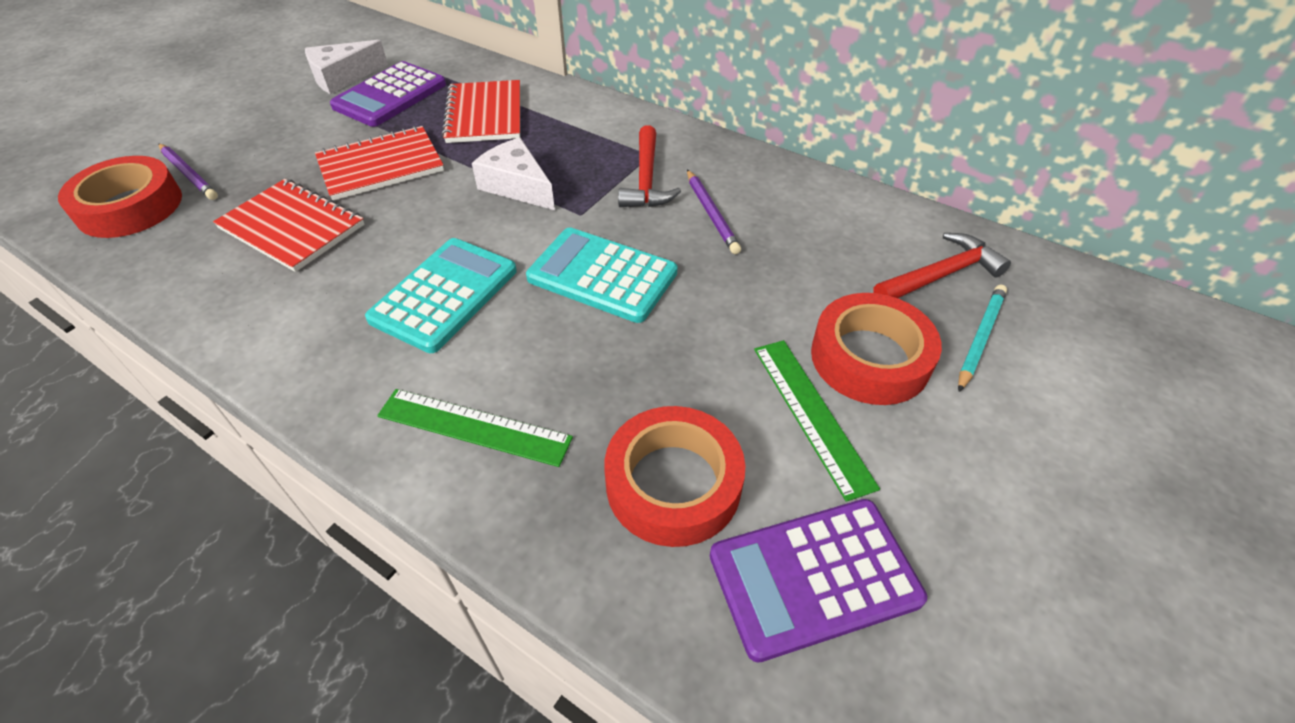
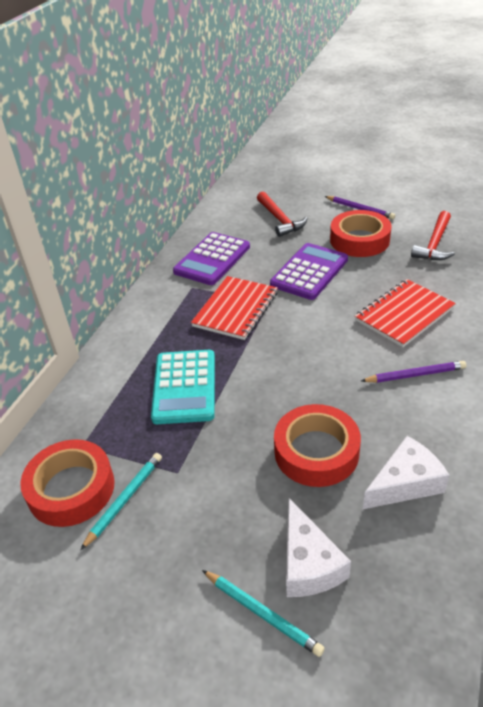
green ruler: [377,389,573,467] [754,340,880,502] = 2 -> none = 0
red notebook: [213,179,365,272] [315,126,444,201] [442,80,520,143] = 3 -> [191,276,278,340] [355,279,456,347] = 2
turquoise calculator: [365,238,517,353] [526,227,678,323] = 2 -> [151,350,215,424] = 1
turquoise pencil: [958,284,1007,392] = 1 -> [81,453,162,550] [202,570,325,657] = 2

